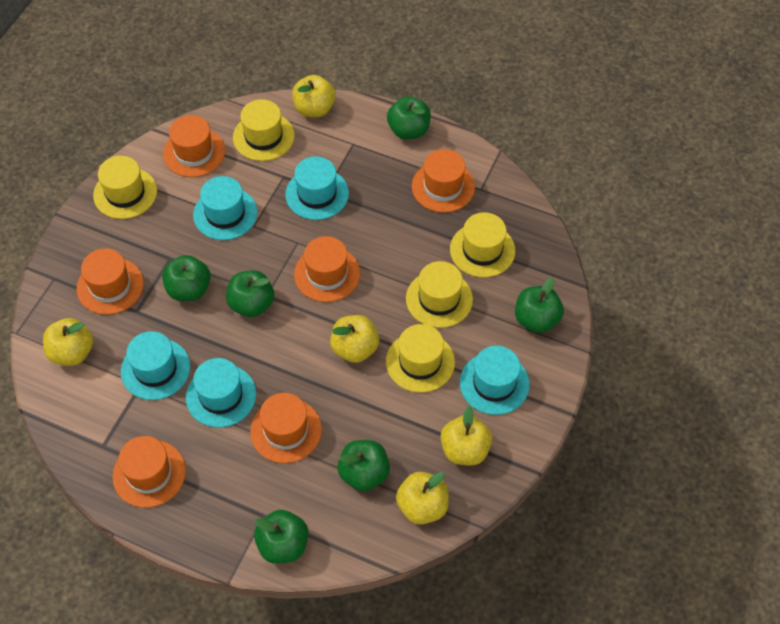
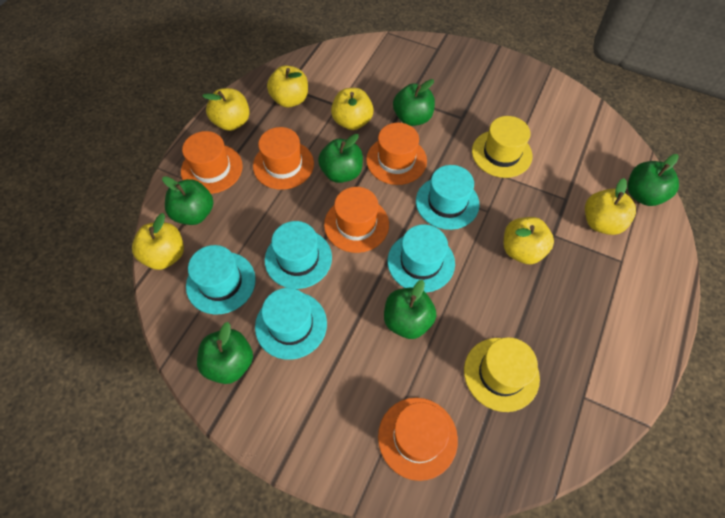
orange hat: [77,248,144,315] [112,436,186,508] [163,115,225,177] [250,393,322,463] [294,236,360,302] [412,149,475,213] = 6 -> [181,131,243,194] [253,127,314,190] [324,187,389,253] [366,123,427,185] [378,398,458,481] = 5
yellow apple: [43,318,94,366] [292,75,336,117] [330,315,379,363] [396,472,449,525] [440,406,492,466] = 5 -> [132,213,184,270] [202,88,250,131] [267,66,308,107] [331,88,374,130] [504,217,554,264] [585,178,636,235] = 6
yellow hat: [93,156,157,219] [233,99,295,161] [386,324,455,393] [406,261,473,328] [450,212,515,278] = 5 -> [464,337,540,412] [472,116,532,178] = 2

